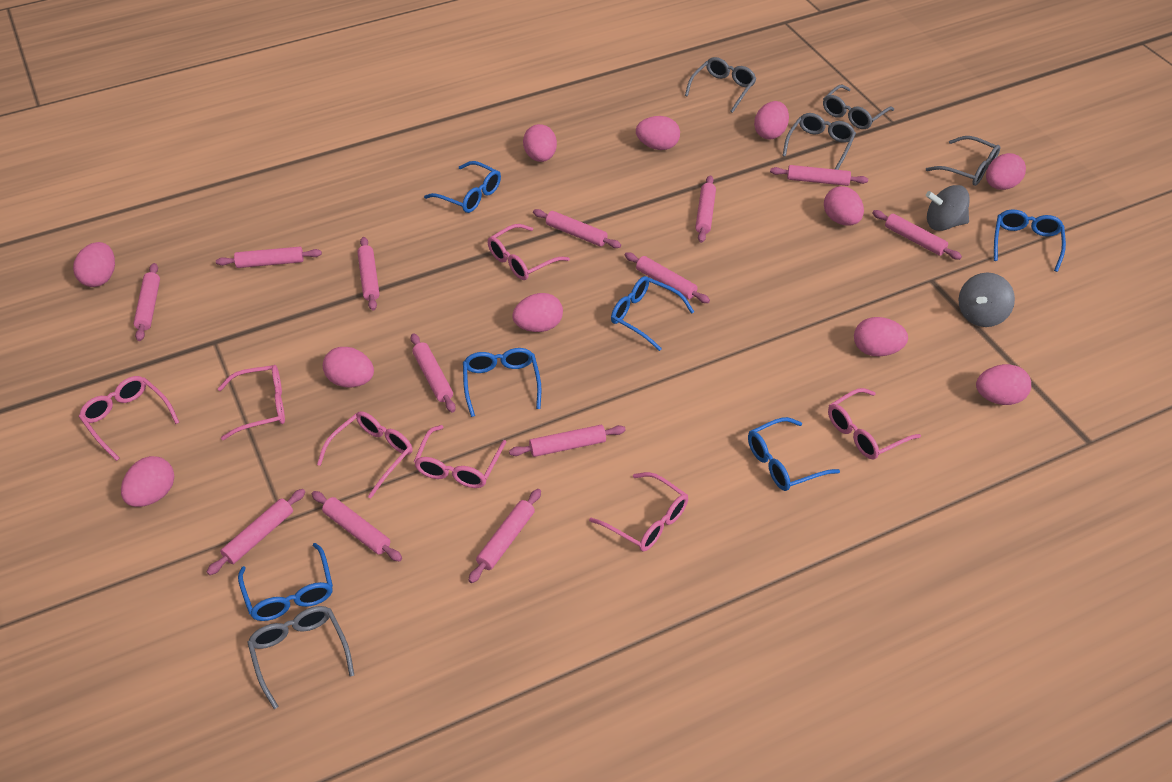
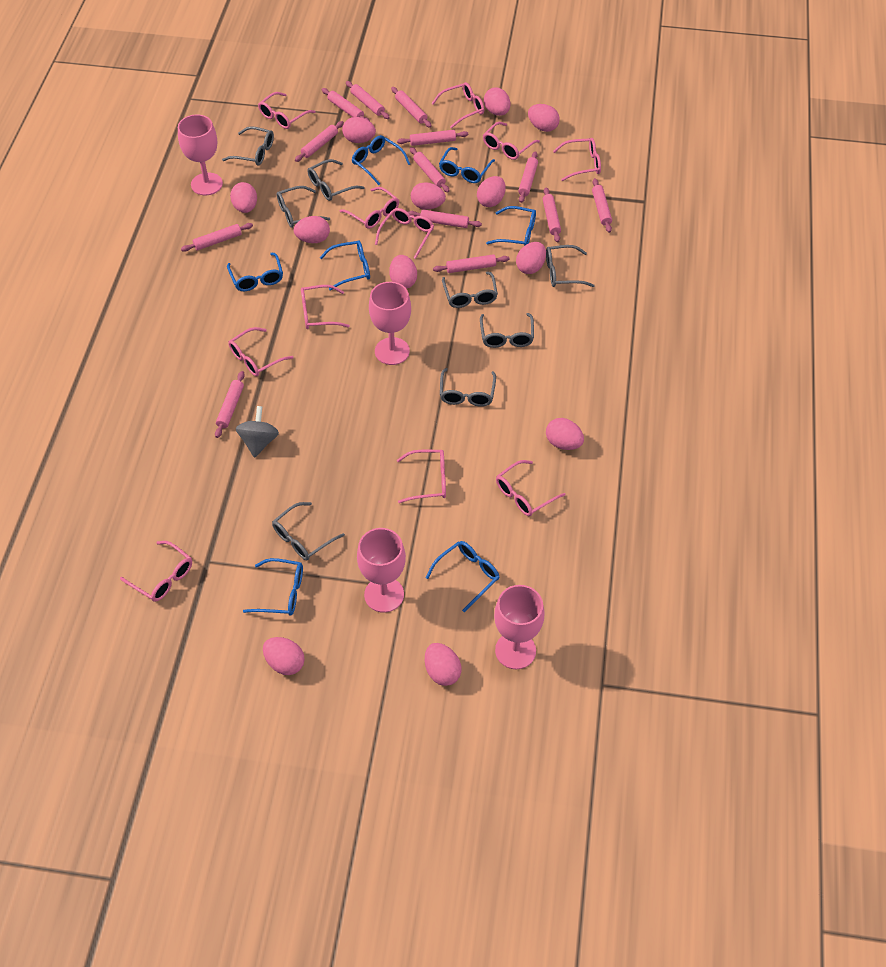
blue glasses: [238,543,333,621] [424,161,501,213] [463,348,541,417] [611,276,694,351] [748,417,840,491] [994,209,1066,272] = 6 -> [227,253,283,291] [243,558,303,616] [320,241,370,291] [352,135,410,185] [426,541,500,612] [439,147,495,183] [486,206,536,246] = 7
grey glasses: [247,606,354,709] [685,57,756,113] [783,113,856,170] [823,85,894,129] [926,136,1000,186] = 5 -> [222,126,274,166] [272,502,345,560] [277,186,330,228] [307,159,365,201] [440,368,496,407] [442,271,498,308] [480,313,534,348] [546,245,595,287] = 8
grey spinning top: [926,185,970,231] [959,273,1015,327] = 2 -> [236,406,279,458] = 1
pink egg: [73,242,115,287] [121,456,174,507] [323,347,374,388] [512,293,563,332] [523,124,557,162] [636,116,680,150] [754,101,789,140] [824,186,864,226] [854,317,908,357] [976,364,1031,405] [986,153,1026,190] = 11 -> [230,182,257,213] [263,637,305,675] [293,216,330,243] [342,117,376,143] [389,255,417,289] [411,182,446,210] [425,643,461,686] [477,176,506,207] [484,88,510,116] [516,242,546,274] [528,104,560,132] [546,418,584,450] = 12
pink glasses: [79,376,179,461] [218,365,285,440] [317,411,413,498] [414,425,506,488] [488,224,570,280] [589,472,688,552] [828,388,921,459] = 7 -> [120,541,192,602] [228,327,294,376] [258,92,315,129] [301,285,350,329] [340,187,399,229] [375,208,434,259] [397,450,446,503] [432,82,484,129] [483,122,540,160] [496,460,565,516] [553,138,601,181] = 11
pink goblet: none = 0 -> [178,114,223,195] [357,528,406,613] [369,282,411,365] [494,585,545,669] = 4

